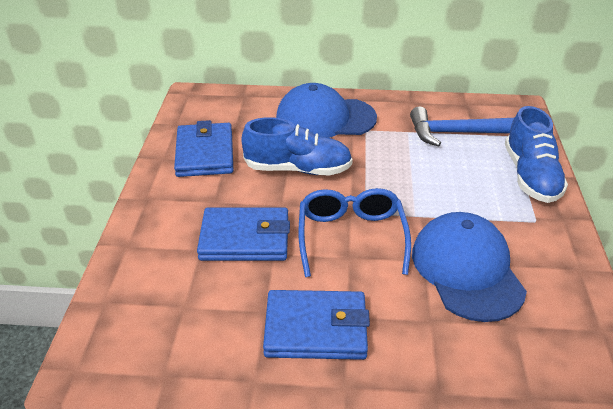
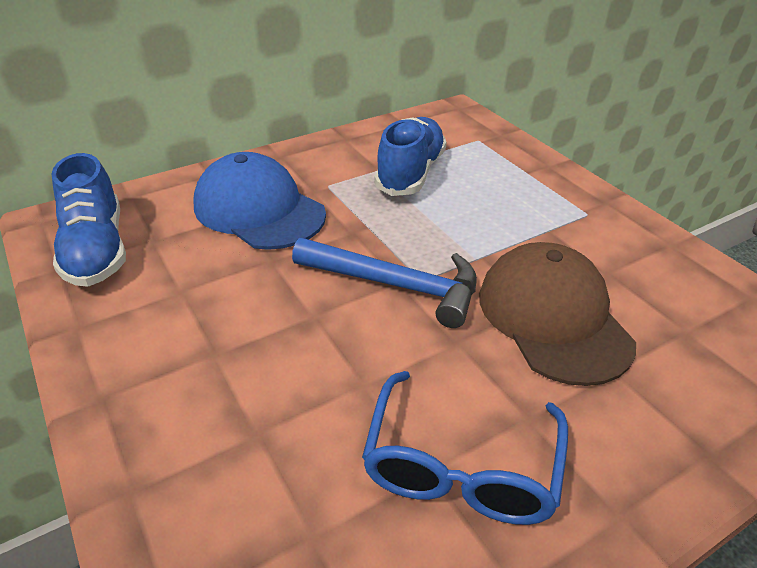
blue cap: [276,83,377,138] [412,212,527,322] = 2 -> [193,152,326,250] = 1
blue wallet: [174,120,233,177] [197,208,290,261] [263,290,370,360] = 3 -> none = 0
brown cap: none = 0 -> [479,242,636,386] = 1

